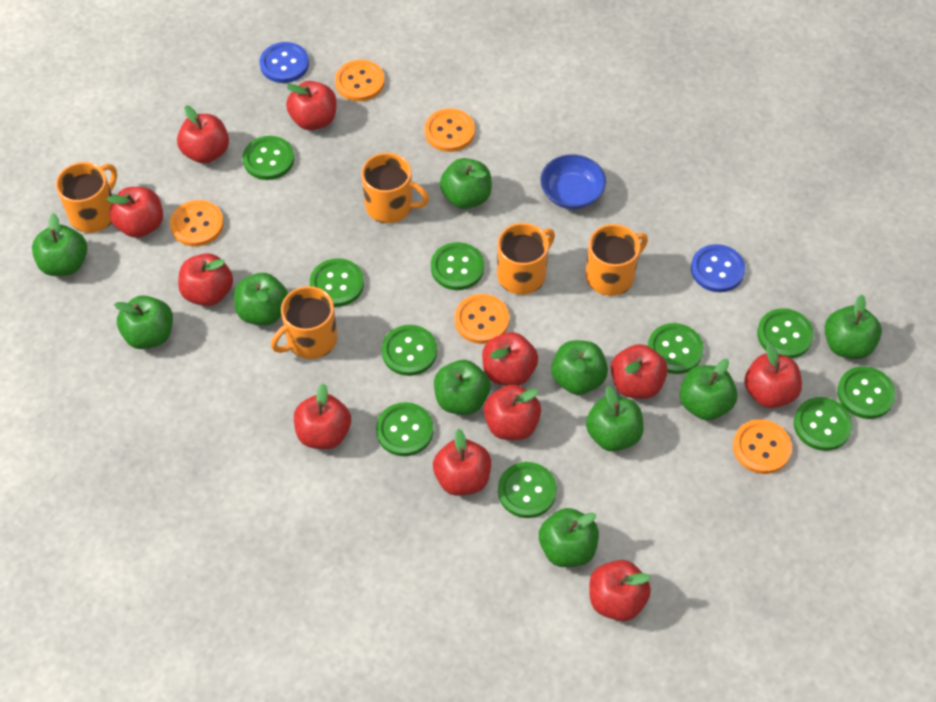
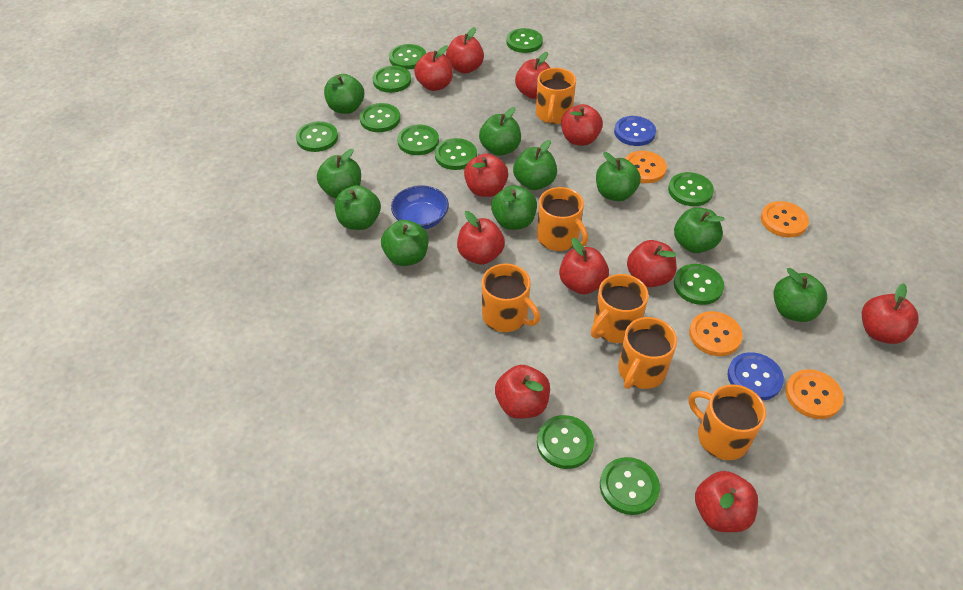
green button: [243,136,294,180] [310,258,364,307] [376,402,433,456] [381,325,437,376] [431,242,484,290] [498,462,557,518] [648,323,704,374] [757,308,814,359] [794,397,853,451] [837,366,896,419] = 10 -> [296,121,338,152] [360,103,400,132] [373,66,411,93] [389,44,426,70] [397,125,439,155] [435,138,477,170] [506,28,543,53] [537,415,594,469] [600,457,660,515] [668,172,714,206] [674,264,724,305] = 11
orange button: [170,200,224,246] [335,60,385,101] [424,109,475,152] [454,294,509,344] [733,419,792,474] = 5 -> [625,151,667,183] [689,311,743,356] [761,201,809,237] [785,369,844,419] = 4
orange mug: [56,162,117,233] [271,286,338,359] [361,153,429,223] [497,223,555,295] [585,224,648,296] = 5 -> [482,264,540,332] [536,68,576,124] [537,187,588,251] [591,274,649,343] [618,317,677,389] [689,384,766,460] = 6

